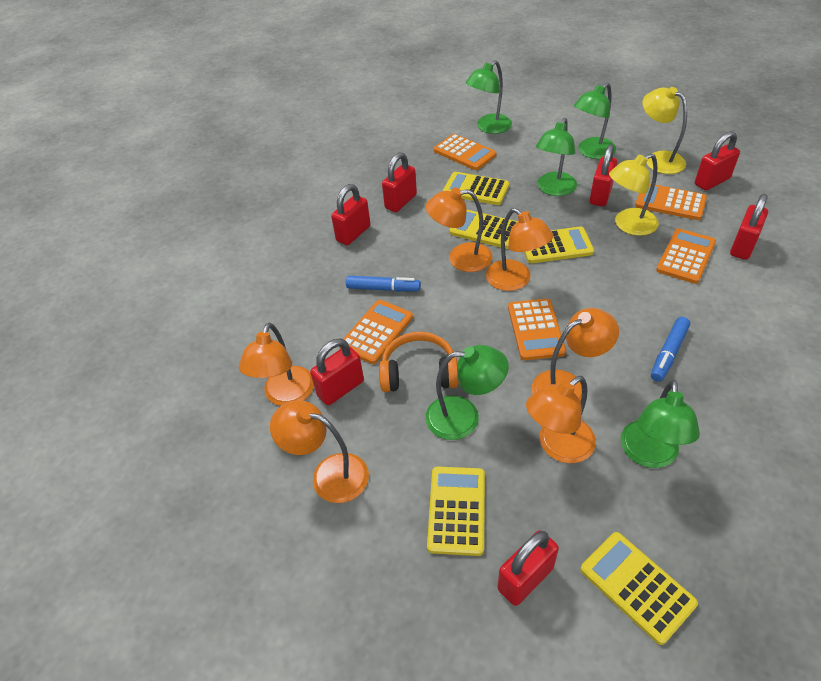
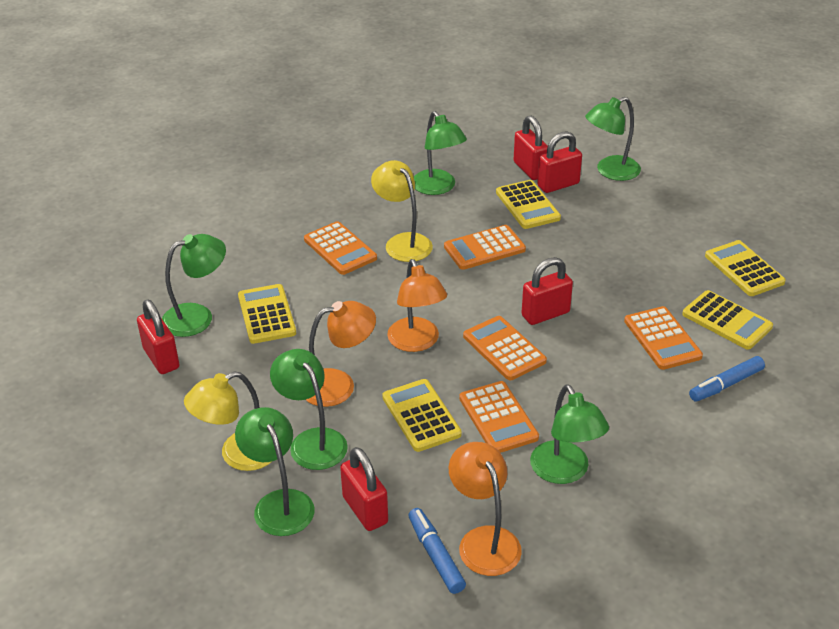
green lamp: [425,345,509,440] [466,60,512,134] [536,118,577,196] [574,82,616,159] [620,380,700,468] = 5 -> [162,234,226,337] [235,407,315,536] [270,349,348,470] [414,111,467,195] [530,384,609,484] [585,97,641,181] = 6
orange headphones: [379,332,459,392] = 1 -> none = 0
orange lamp: [239,322,314,406] [270,401,369,503] [426,188,492,272] [486,208,554,291] [526,376,596,463] [532,308,619,402] = 6 -> [306,301,376,407] [387,259,447,352] [449,442,522,576] = 3
red padlock: [310,339,364,405] [331,184,370,245] [382,152,417,212] [497,530,559,606] [590,145,618,206] [695,131,740,191] [730,194,768,260] = 7 -> [137,300,179,374] [340,447,388,531] [514,116,548,180] [522,257,573,325] [537,131,582,193] = 5

